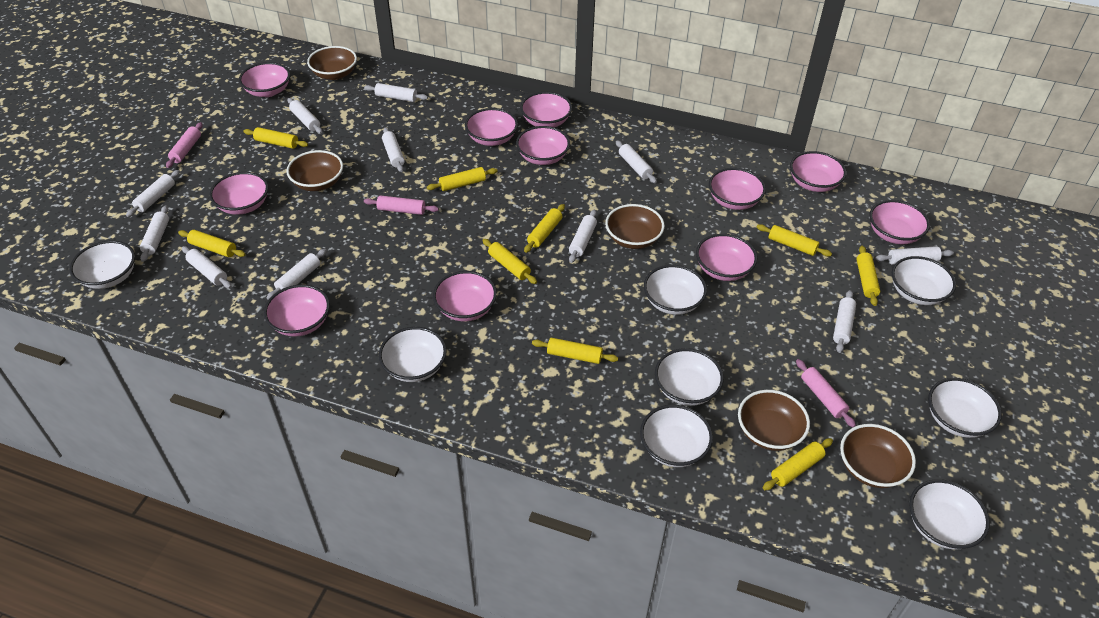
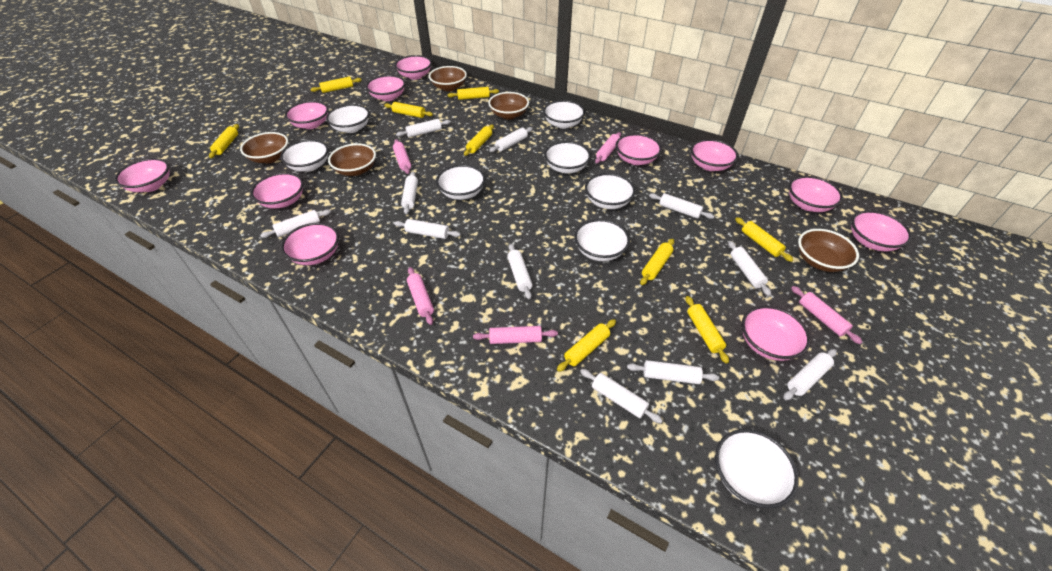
pink rolling pin: [166,122,203,168] [364,195,439,215] [796,359,856,427] = 3 -> [393,139,411,174] [407,267,434,325] [473,326,558,344] [595,132,621,163] [791,286,862,344] = 5

